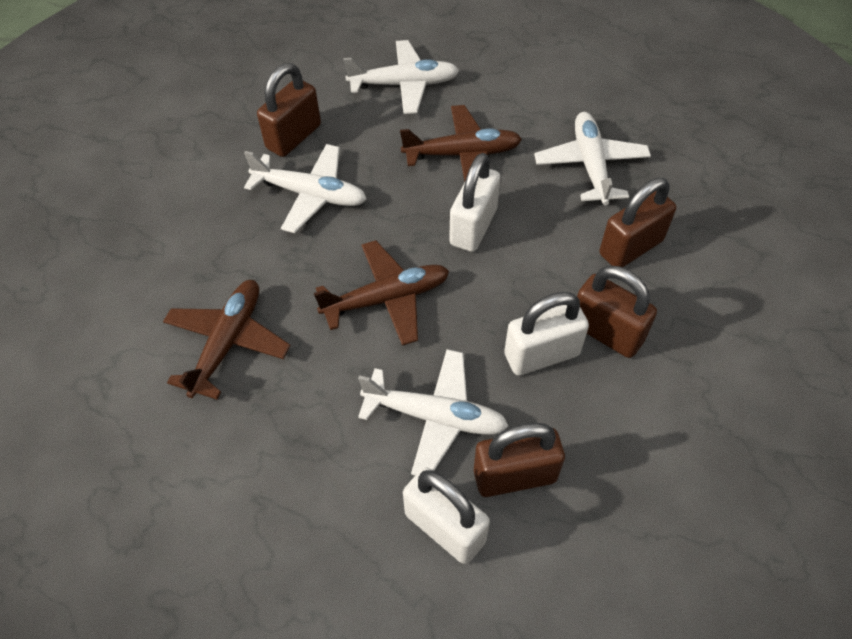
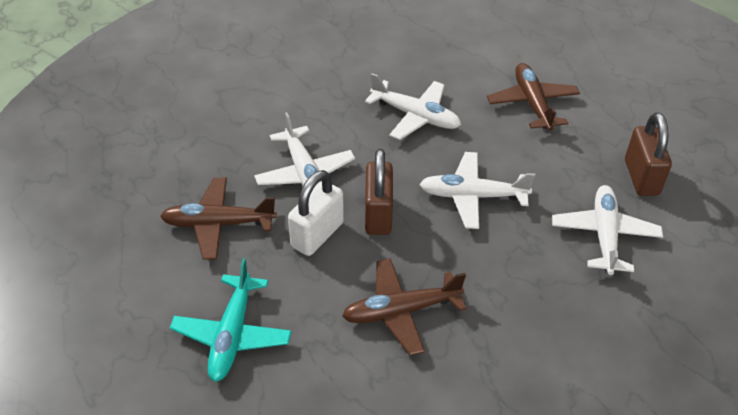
brown padlock: [257,63,321,157] [474,423,565,497] [577,266,657,358] [599,178,676,267] = 4 -> [365,149,393,235] [625,113,672,196] = 2
turquoise plane: none = 0 -> [170,258,292,382] = 1
white padlock: [403,467,490,564] [449,153,500,252] [504,292,589,376] = 3 -> [288,170,344,256] = 1

